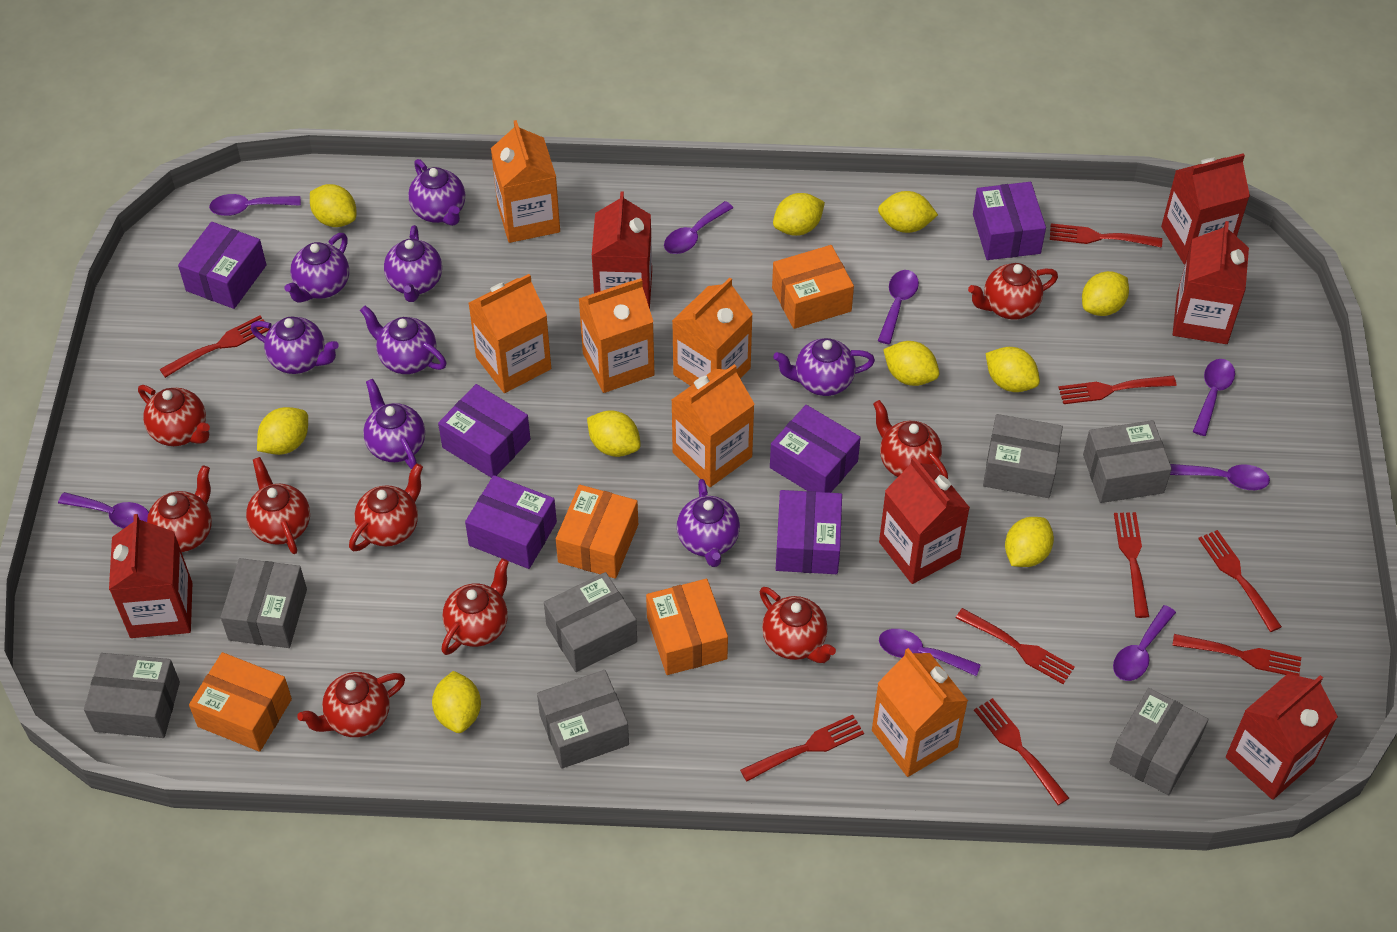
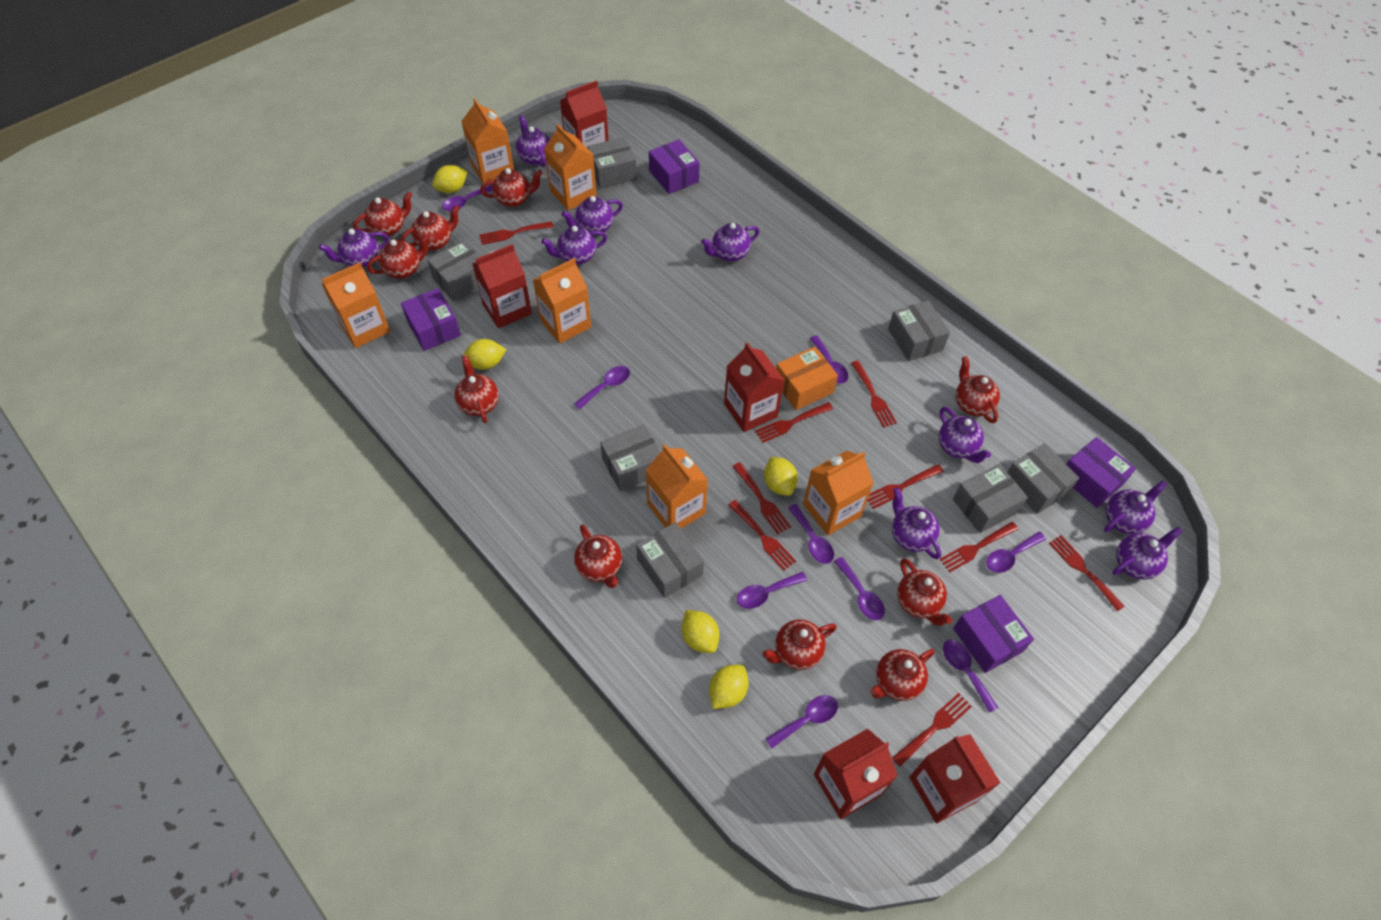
orange box: [189,652,292,752] [556,485,638,579] [646,579,728,675] [772,245,854,329] = 4 -> [776,347,838,410] = 1
purple box: [178,222,266,309] [438,384,530,478] [465,475,557,569] [770,405,861,493] [776,490,842,574] [973,182,1046,260] = 6 -> [401,288,461,351] [649,139,700,194] [953,595,1034,673] [1067,437,1136,508] = 4
purple spoon: [58,492,149,528] [209,194,301,216] [664,201,733,254] [878,270,919,344] [879,629,981,676] [1113,605,1176,681] [1170,464,1270,490] [1193,359,1235,436] = 8 -> [442,185,493,211] [574,366,630,410] [737,572,807,609] [765,695,838,749] [788,504,834,564] [810,335,848,384] [834,557,885,620] [943,639,998,713] [986,532,1046,573] = 9
purple teapot: [251,317,339,374] [285,233,349,303] [360,306,446,374] [363,379,425,469] [384,225,442,302] [408,159,465,226] [677,479,740,567] [773,338,875,396] = 8 -> [319,229,389,268] [516,115,550,167] [541,226,607,265] [562,196,623,233] [701,223,760,262] [892,487,941,559] [938,407,991,463] [1104,480,1167,534] [1112,527,1182,580] = 9
red carton: [109,514,192,638] [592,192,652,309] [879,457,970,584] [1161,153,1250,265] [1173,221,1249,344] [1226,674,1338,800] = 6 -> [472,244,532,328] [560,80,609,148] [724,342,784,432] [814,729,898,819] [909,734,1001,823] = 5
red teapot: [138,385,210,446] [147,466,212,552] [246,457,310,554] [297,672,405,737] [349,463,423,551] [442,558,509,655] [760,587,836,663] [873,400,948,479] [968,263,1058,319] = 9 -> [353,192,412,236] [367,234,429,279] [401,205,460,250] [454,355,499,423] [480,168,543,207] [574,524,622,588] [762,619,837,670] [870,649,934,701] [897,558,952,626] [956,356,1000,423] = 10
yellow lemon: [257,407,308,455] [310,184,356,227] [432,671,481,733] [587,410,641,457] [773,193,825,236] [878,191,938,233] [883,341,939,386] [986,347,1040,392] [1005,517,1054,567] [1082,271,1129,316] = 10 -> [432,165,467,193] [463,339,506,370] [681,610,719,653] [709,664,749,709] [764,457,798,496] = 5

